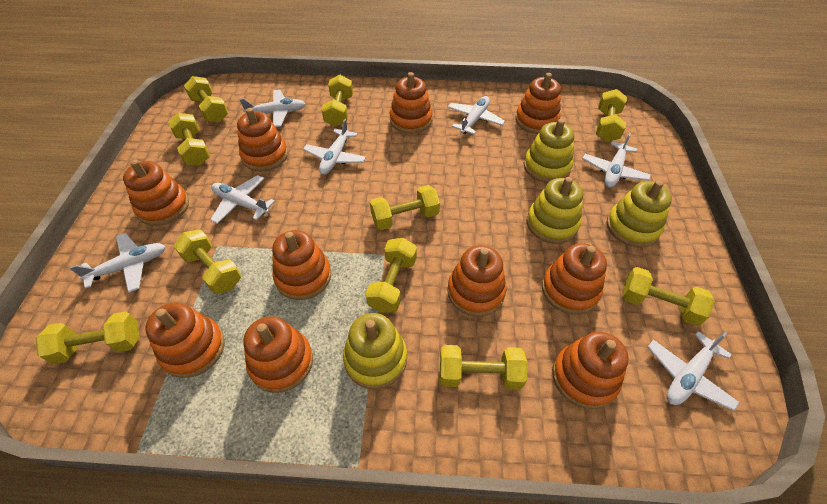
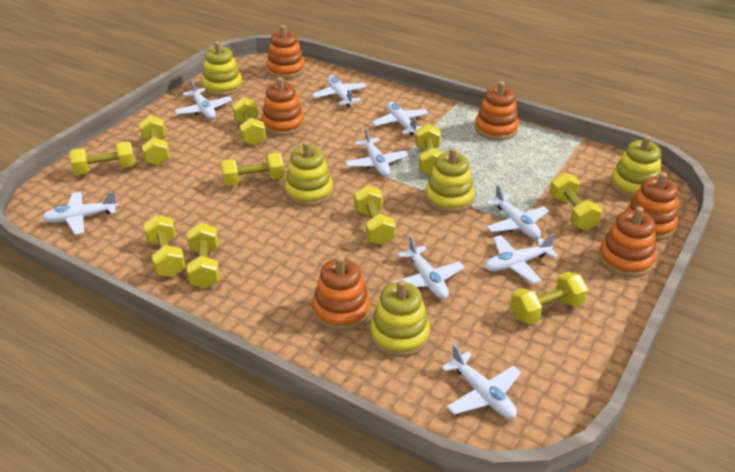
orange stacking toy: [123,160,189,226] [145,302,225,378] [237,108,288,172] [243,316,313,393] [272,230,331,300] [389,72,433,134] [447,245,506,317] [516,73,561,134] [542,243,607,315] [552,332,629,409] = 10 -> [261,77,305,136] [266,25,305,79] [312,256,370,331] [475,81,519,140] [599,207,656,278] [626,172,678,240] = 6
white plane: [69,233,165,293] [210,175,275,224] [239,90,305,127] [303,119,366,175] [447,96,505,134] [583,133,651,188] [648,331,740,411] = 7 -> [42,191,118,235] [174,79,232,119] [312,76,367,107] [345,127,408,176] [372,102,429,135] [391,236,464,299] [441,344,521,419] [485,234,558,284] [486,185,549,239] = 9
yellow stacking toy: [343,313,407,389] [524,119,574,183] [527,177,583,244] [607,180,672,248] = 4 -> [202,41,243,96] [285,141,333,206] [370,280,430,357] [425,148,474,213] [610,136,661,199] = 5

